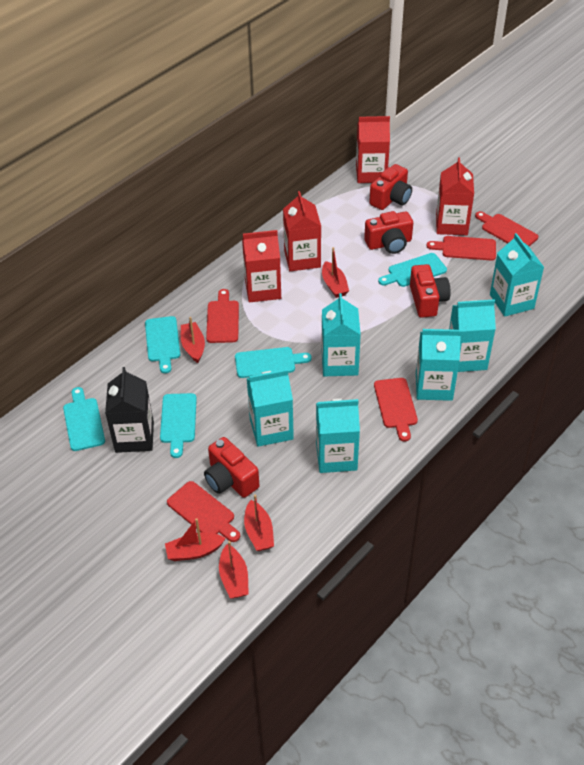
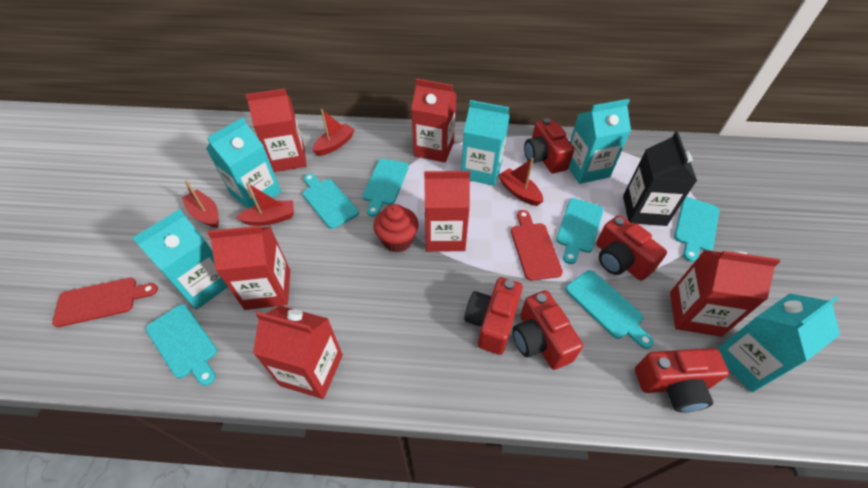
red boat: [165,518,226,561] [181,317,205,363] [219,541,249,599] [244,495,274,551] [322,247,349,298] = 5 -> [182,180,219,228] [236,183,294,226] [312,109,355,156] [498,158,543,206] = 4
red camera: [204,437,259,498] [364,211,413,254] [369,164,412,210] [410,264,451,318] = 4 -> [464,277,523,355] [512,290,583,370] [524,118,574,173] [596,215,667,281] [635,348,729,412] = 5
red carton: [242,230,281,303] [283,191,321,271] [356,116,390,183] [436,157,474,235] = 4 -> [207,225,290,310] [245,88,307,172] [253,306,343,399] [411,79,457,163] [424,171,470,252] [670,250,781,337] = 6
red cupcake: none = 0 -> [373,204,418,252] = 1
red cutting board: [167,481,240,542] [206,289,239,343] [374,378,418,442] [426,236,496,260] [475,211,538,246] = 5 -> [52,278,158,327] [511,210,563,281] = 2
turquoise carton: [247,369,294,447] [316,398,360,473] [322,293,361,377] [416,329,461,401] [449,299,496,372] [490,233,544,317] = 6 -> [133,209,228,310] [206,117,281,209] [461,100,510,186] [569,99,631,184] [717,294,840,392] = 5
turquoise cutting board: [63,387,105,451] [145,316,180,373] [160,393,197,458] [235,347,312,378] [378,253,447,287] = 5 -> [146,304,217,386] [302,174,359,229] [362,159,409,217] [556,198,603,264] [565,270,654,349] [674,197,720,262] = 6

